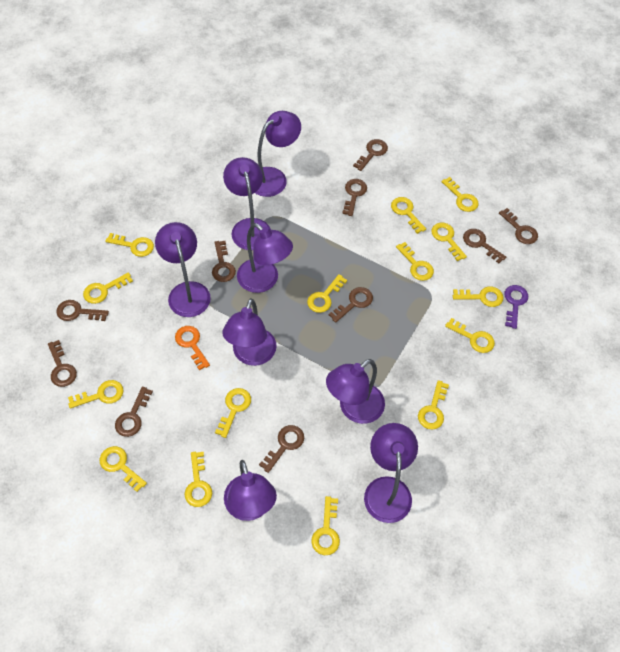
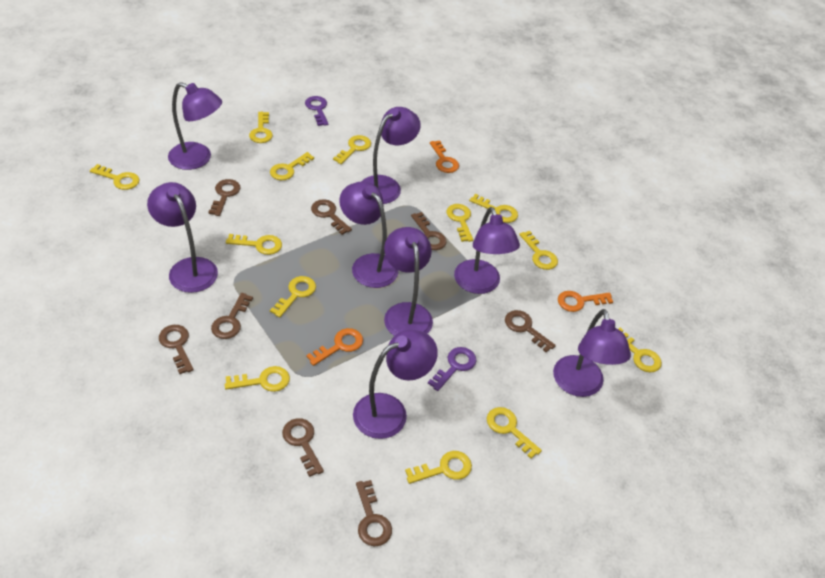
brown key: [48,340,77,387] [57,300,109,321] [115,387,153,437] [212,241,236,282] [259,425,304,473] [329,287,373,323] [342,179,367,216] [353,139,388,171] [463,229,506,263] [499,208,538,244] = 10 -> [159,325,194,374] [208,179,240,216] [211,293,253,339] [282,418,324,477] [311,199,352,235] [356,480,392,547] [411,212,447,250] [505,310,556,353] = 8
orange key: [175,326,210,370] = 1 -> [306,328,363,366] [430,140,459,173] [558,291,613,312] = 3
purple key: [504,285,528,329] = 1 -> [305,96,328,126] [428,347,476,391] = 2
yellow key: [68,380,123,409] [83,273,133,304] [99,446,147,492] [105,233,154,257] [185,452,212,507] [215,388,251,438] [307,274,347,313] [311,496,340,555] [391,197,426,234] [396,242,434,281] [418,380,449,430] [431,223,467,261] [441,177,479,212] [445,318,495,353] [453,287,503,307] = 15 -> [90,164,139,190] [225,366,290,392] [226,234,282,255] [249,112,273,143] [270,152,314,180] [270,276,316,318] [333,135,371,164] [405,451,472,484] [446,204,473,242] [469,194,518,223] [487,407,542,459] [519,231,558,270] [618,328,662,373] = 13

